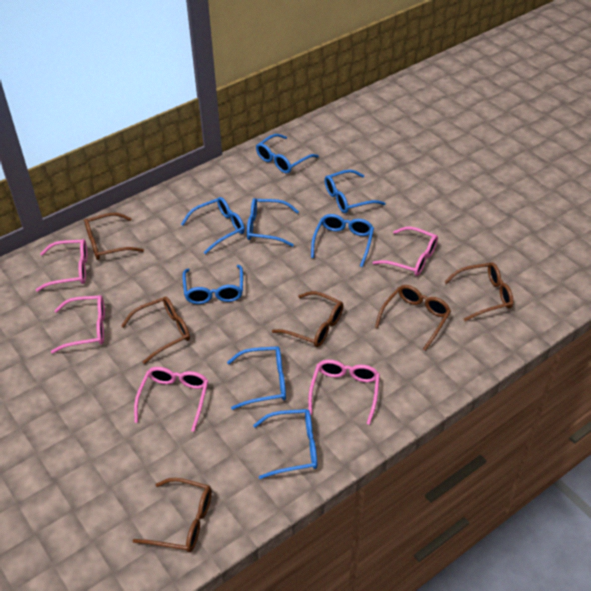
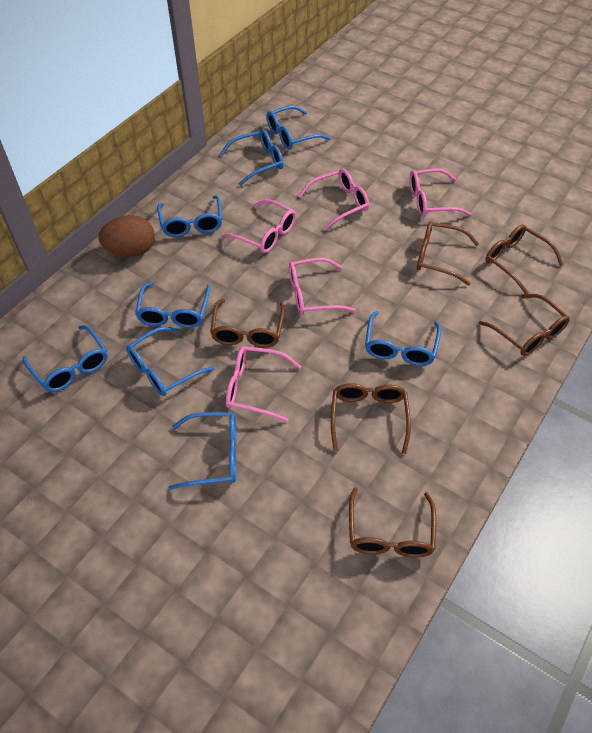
brown egg: none = 0 -> [99,215,155,257] = 1

